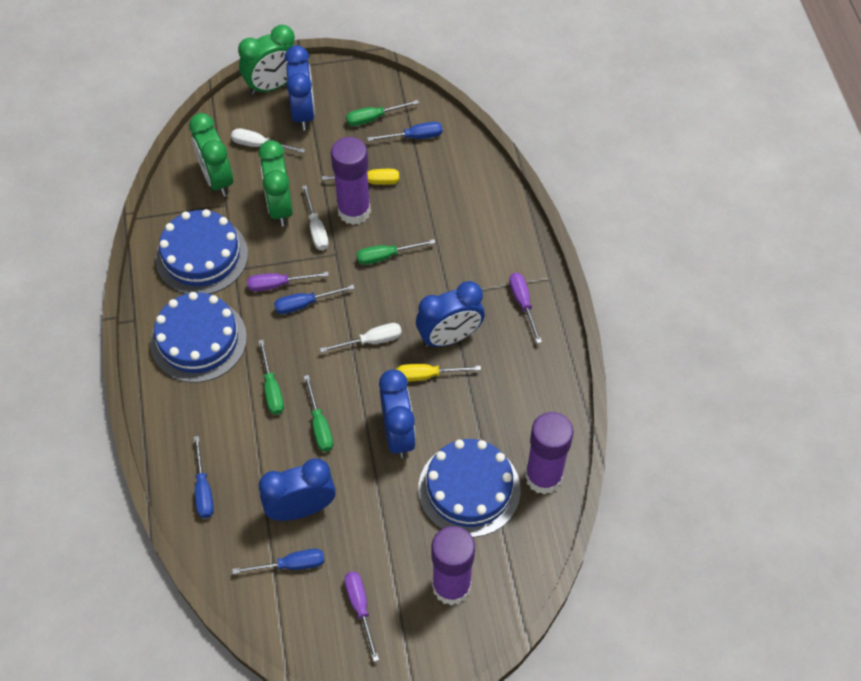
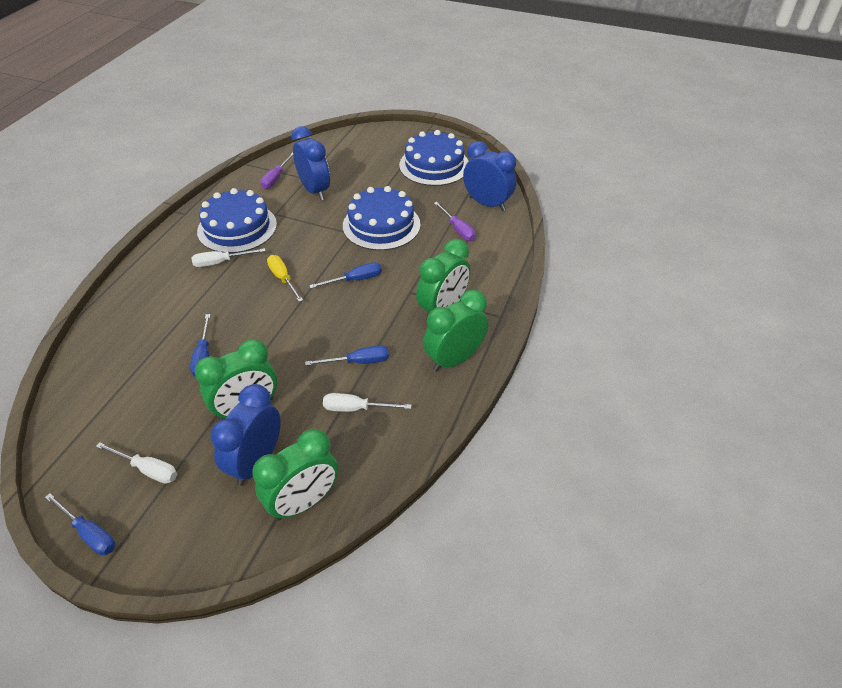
blue clock: [259,458,336,521] [285,45,315,130] [379,369,416,458] [416,281,485,347] = 4 -> [210,384,281,486] [291,126,330,200] [463,141,516,211] = 3
green clock: [189,113,233,197] [238,25,295,95] [258,140,293,226] = 3 -> [195,339,277,421] [252,429,338,520] [416,239,470,321] [423,290,488,372] = 4
green screwdriver: [258,340,284,415] [304,375,333,452] [346,100,419,126] [357,239,435,265] = 4 -> none = 0
purple glue stick: [331,137,371,225] [432,526,475,606] [525,412,573,495] = 3 -> none = 0
purple screwdriver: [247,272,329,292] [344,571,379,662] [509,273,542,344] = 3 -> [260,153,293,189] [434,202,476,241] = 2
yellow screwdriver: [322,169,399,185] [396,364,481,382] = 2 -> [267,255,303,302] = 1

